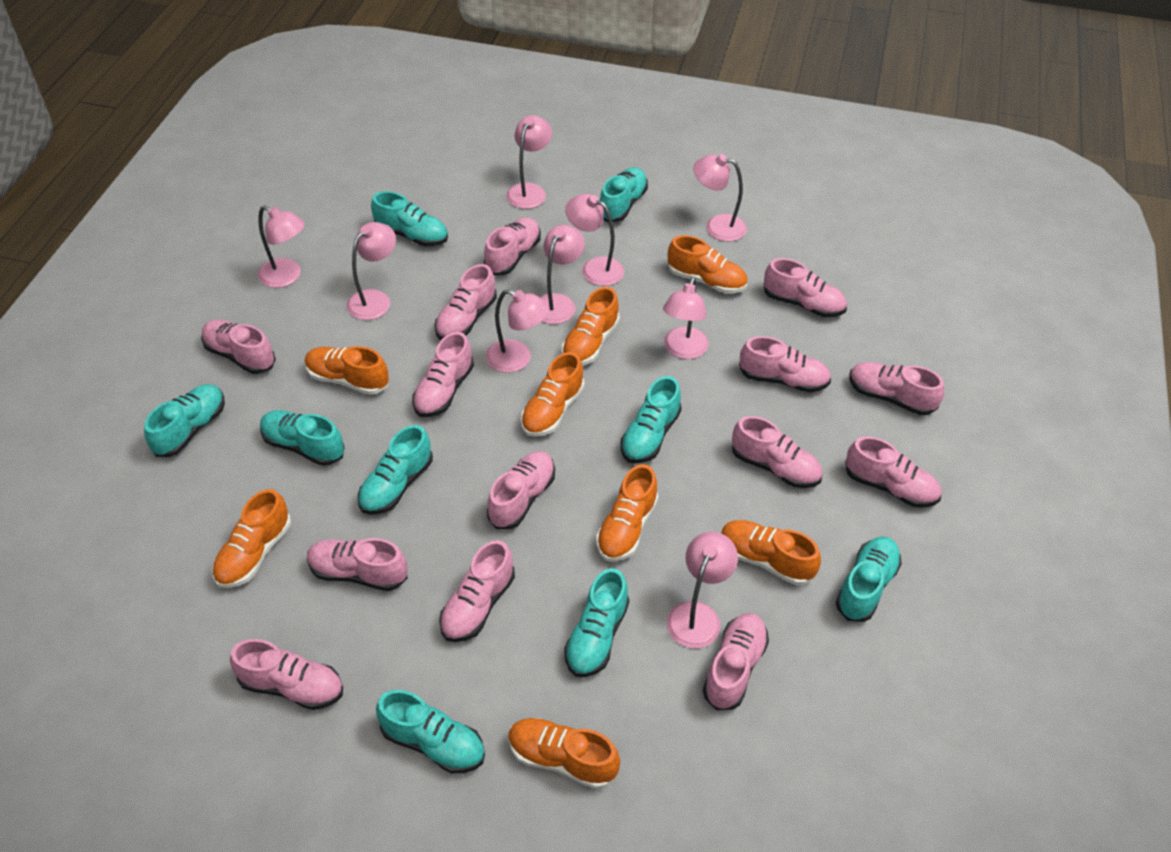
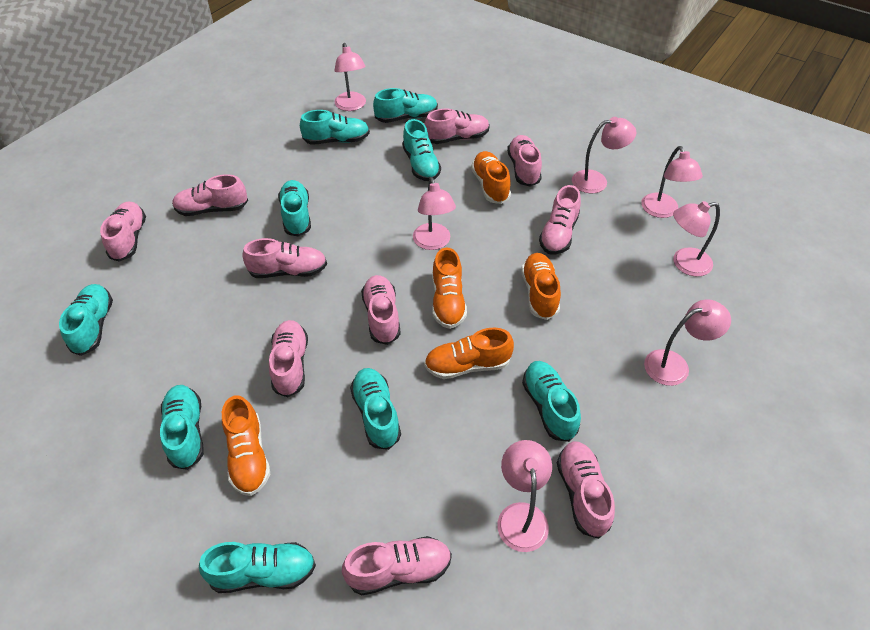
orange shoe: [212,489,291,588] [305,346,389,395] [508,718,620,789] [521,352,585,437] [562,287,620,365] [596,464,658,562] [668,235,748,293] [721,520,821,585] = 8 -> [222,395,270,496] [424,328,514,379] [432,247,467,329] [471,151,511,204] [521,253,561,320] = 5
pink lamp: [258,205,305,288] [347,222,396,320] [486,289,549,373] [506,115,552,209] [540,225,585,324] [565,194,624,286] [663,277,708,359] [667,532,738,648] [693,154,747,242] = 9 -> [334,43,366,111] [413,177,456,250] [497,440,552,552] [572,117,636,193] [641,146,703,218] [644,299,731,386] [673,201,720,276] = 7
pink shoe: [201,319,276,374] [230,639,343,710] [307,538,408,591] [412,332,474,417] [434,264,497,340] [439,540,515,642] [484,217,541,275] [487,451,555,529] [703,613,769,710] [732,416,823,488] [739,336,831,392] [763,258,847,317] [845,436,941,508] [849,362,944,416] = 14 -> [100,201,146,262] [172,174,248,216] [242,238,327,278] [269,320,308,397] [342,536,452,595] [361,275,401,345] [424,109,490,144] [507,135,542,187] [539,185,581,255] [557,441,615,539] = 10

